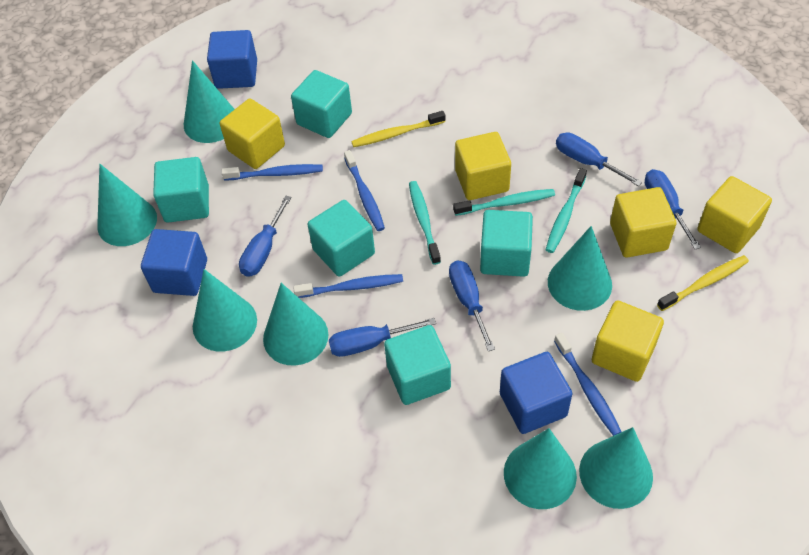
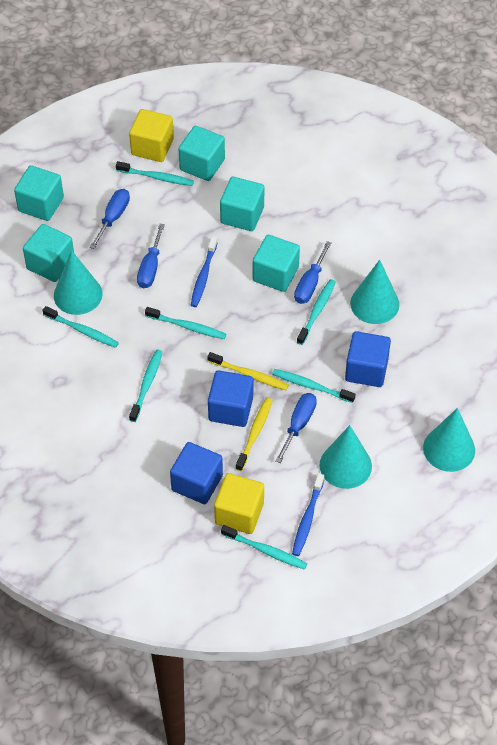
blue screwdriver: [239,196,292,277] [329,318,436,357] [449,260,495,351] [556,133,642,186] [645,169,701,249] = 5 -> [90,189,130,249] [137,224,165,288] [275,393,317,463] [294,241,332,304] = 4
blue toothbrush: [222,164,323,180] [293,274,403,298] [344,150,385,231] [554,333,621,436] = 4 -> [191,237,218,307] [292,473,324,556] = 2
turquoise cone: [97,164,157,246] [184,60,235,143] [193,269,257,352] [263,283,328,365] [504,428,577,509] [548,226,612,311] [579,427,653,509] = 7 -> [54,250,103,315] [320,425,372,489] [350,260,399,324] [423,408,475,472] = 4
turquoise toothbrush: [409,181,441,265] [453,189,555,216] [546,168,587,253] = 3 -> [43,306,119,348] [116,161,194,186] [129,349,163,422] [145,307,226,339] [221,525,307,570] [272,369,355,403] [297,279,336,345] = 7
yellow cube: [220,99,285,169] [455,132,511,200] [592,301,664,382] [610,187,677,258] [697,176,772,253] = 5 -> [129,109,174,162] [214,473,264,534] = 2

